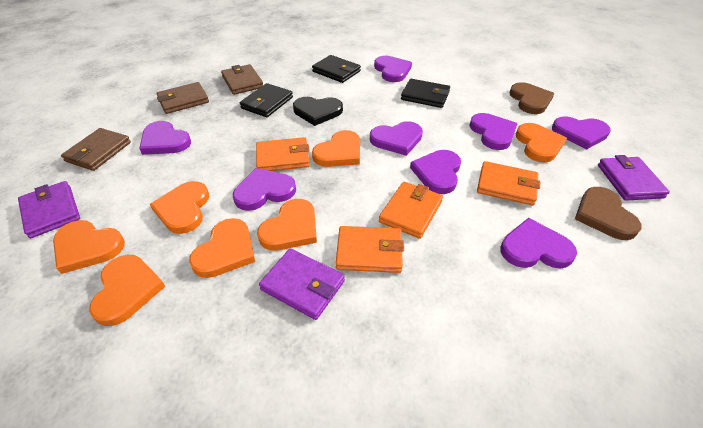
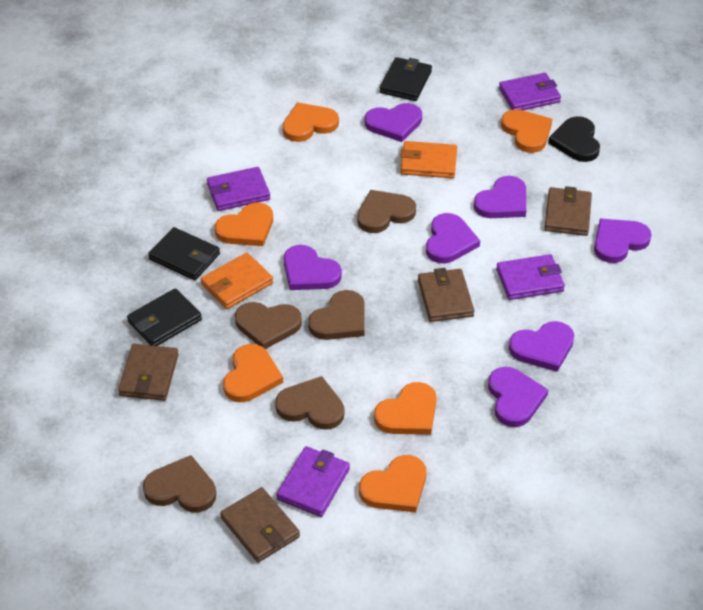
brown heart: [509,82,554,114] [575,187,642,240] = 2 -> [143,455,216,512] [235,302,302,349] [275,376,344,430] [308,290,365,340] [357,190,416,233] = 5
brown wallet: [61,128,131,171] [156,82,209,114] [221,64,263,95] = 3 -> [118,344,179,401] [220,487,300,562] [418,268,474,322] [544,186,592,236] = 4
orange heart: [53,220,125,274] [89,255,165,326] [150,181,209,234] [189,218,255,278] [257,199,317,251] [312,130,360,167] [516,123,567,163] = 7 -> [215,203,273,246] [223,344,283,402] [282,102,339,142] [359,455,426,512] [374,382,437,435] [501,109,552,153] = 6
orange wallet: [256,137,310,171] [336,226,404,273] [379,182,443,239] [477,161,540,206] = 4 -> [201,253,273,309] [400,141,457,178] = 2
purple heart: [139,121,191,155] [233,168,296,211] [370,121,423,156] [374,56,412,82] [410,150,461,194] [469,113,518,150] [500,218,577,268] [552,116,611,149] = 8 -> [284,245,342,290] [365,103,422,142] [426,213,480,263] [474,176,526,218] [488,367,548,427] [509,321,574,372] [594,218,652,263] = 7
purple wallet: [18,181,80,238] [259,248,345,320] [598,155,670,201] = 3 -> [207,167,270,211] [277,446,350,517] [496,254,565,300] [499,73,561,110] = 4

